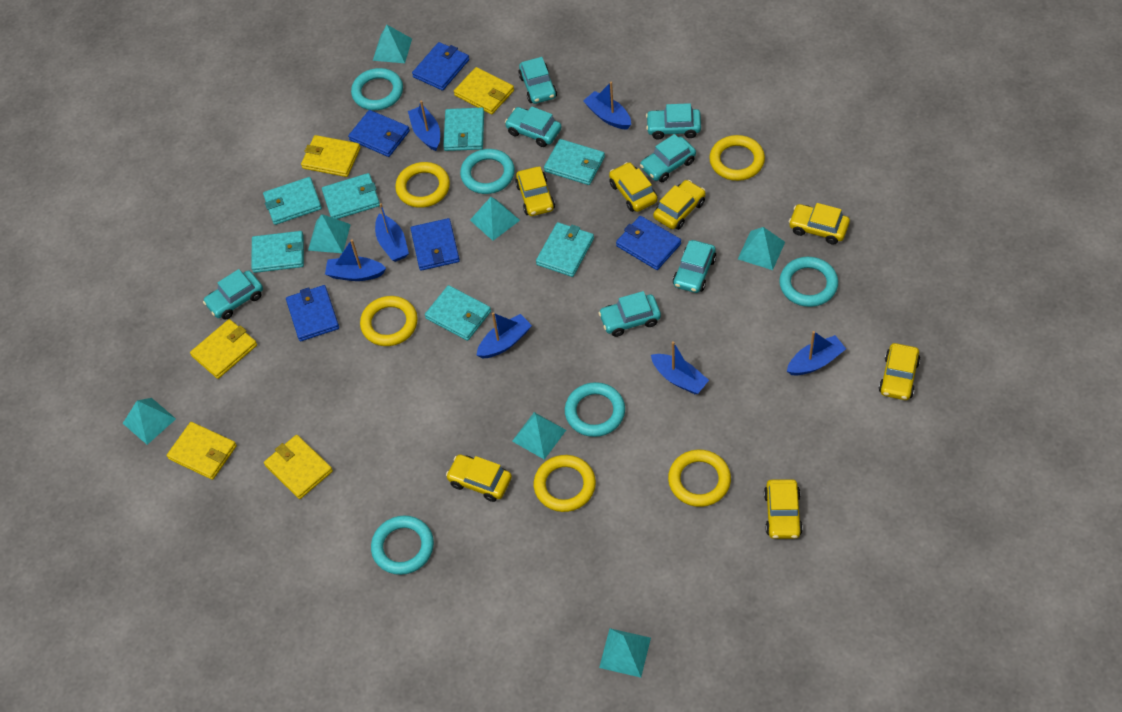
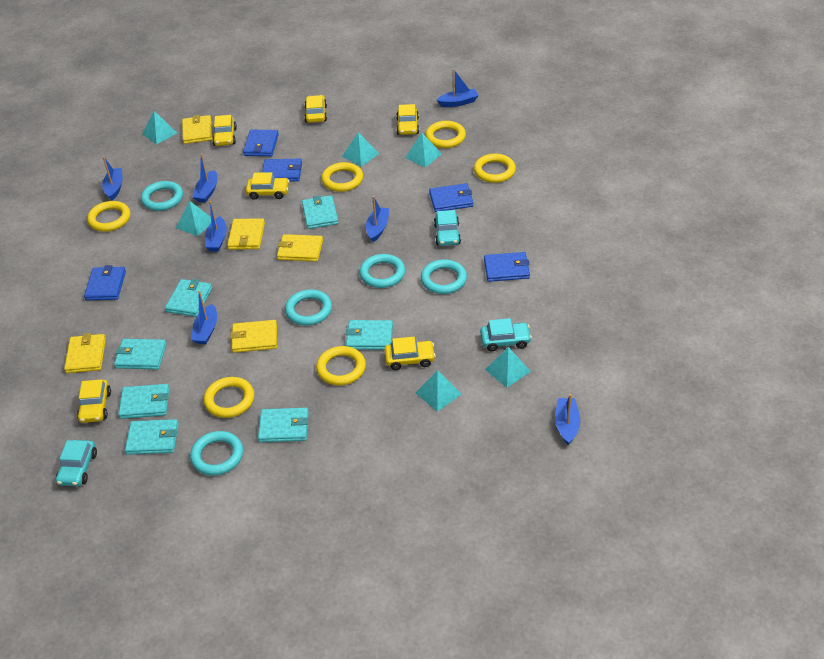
turquoise car: [203,269,263,320] [505,106,562,147] [518,57,557,104] [598,291,661,337] [640,134,696,182] [646,103,701,140] [673,240,716,293] = 7 -> [56,440,97,486] [434,210,461,246] [480,318,532,351] = 3
turquoise pyramid: [123,398,176,445] [308,214,351,253] [373,25,412,63] [470,197,520,241] [512,412,566,460] [599,628,651,678] [738,227,785,270] = 7 -> [142,111,177,144] [176,201,211,236] [342,132,379,167] [405,133,442,167] [416,370,461,412] [485,347,531,388] = 6
yellow car: [446,454,512,502] [515,166,555,216] [609,162,658,212] [653,180,706,230] [764,479,803,539] [789,203,850,245] [879,343,920,400] = 7 -> [77,379,111,423] [212,115,237,146] [246,172,289,200] [304,95,327,123] [384,337,436,370] [396,104,419,135] = 6
yellow ring: [360,296,418,346] [395,162,450,208] [534,455,596,512] [668,449,731,507] [709,135,765,181] = 5 -> [87,201,130,232] [204,377,254,418] [316,346,366,385] [321,162,363,192] [425,121,466,148] [474,154,516,183] = 6

